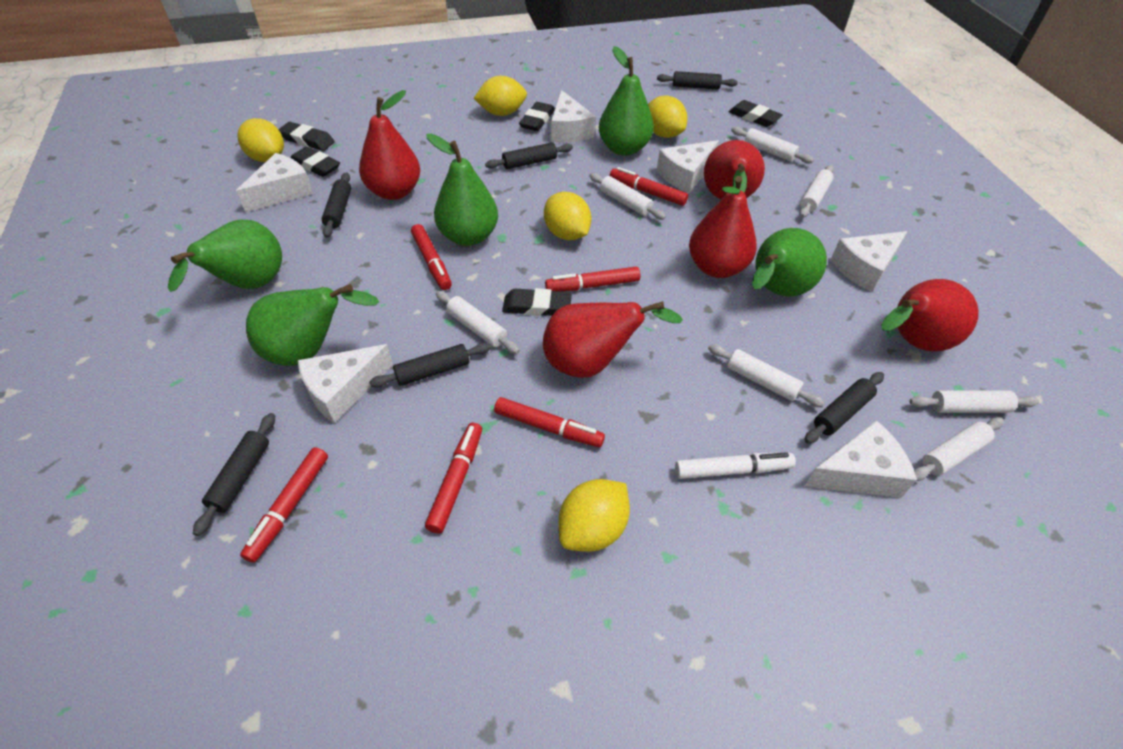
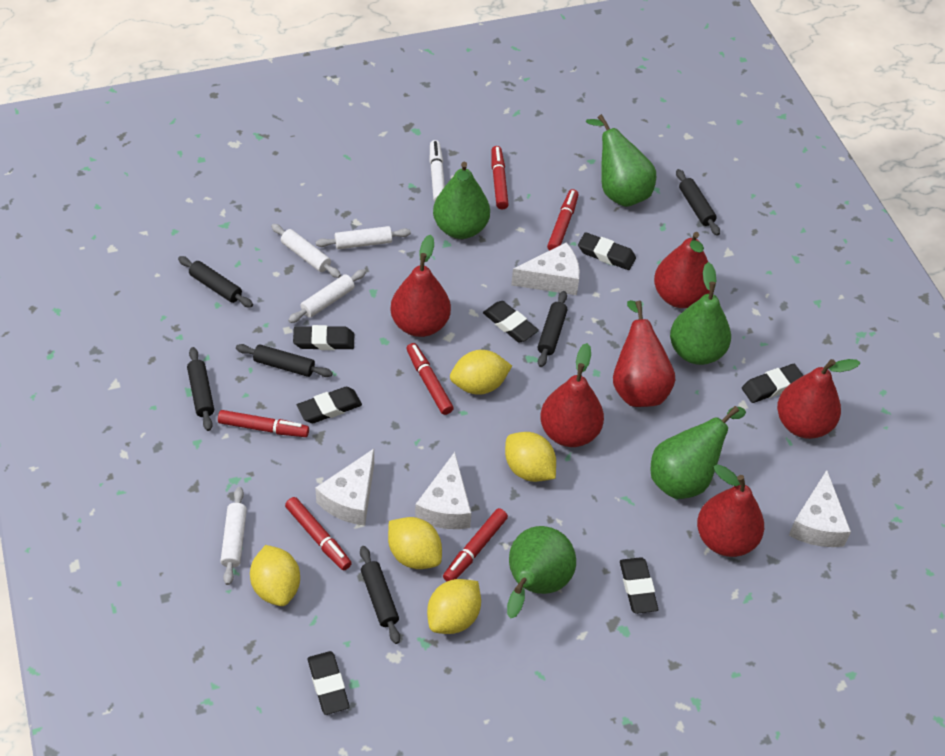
black eraser: [278,122,335,151] [291,147,340,177] [502,288,572,316] [519,102,555,131] [729,100,783,127] = 5 -> [293,325,354,350] [297,387,362,423] [308,651,350,715] [483,301,539,342] [578,232,636,270] [620,557,658,614] [742,364,804,403] = 7
red pear: [359,90,420,200] [543,301,683,378] [689,176,757,278] [704,140,765,199] [881,279,979,352] = 5 -> [390,235,451,337] [540,343,604,447] [613,300,675,407] [654,232,710,308] [697,465,764,557] [777,359,860,439] = 6
white cheese: [236,153,313,212] [298,344,393,424] [551,90,596,142] [657,140,719,193] [804,420,917,498] [831,231,907,292] = 6 -> [315,449,374,526] [415,452,471,529] [511,242,580,295] [789,470,851,547] = 4
white rolling pin: [436,291,520,354] [589,173,666,220] [708,344,825,407] [731,127,814,164] [799,165,834,218] [909,390,1039,413] [914,417,1004,481] = 7 -> [220,487,247,585] [271,224,341,278] [288,269,366,323] [316,226,411,249] = 4

